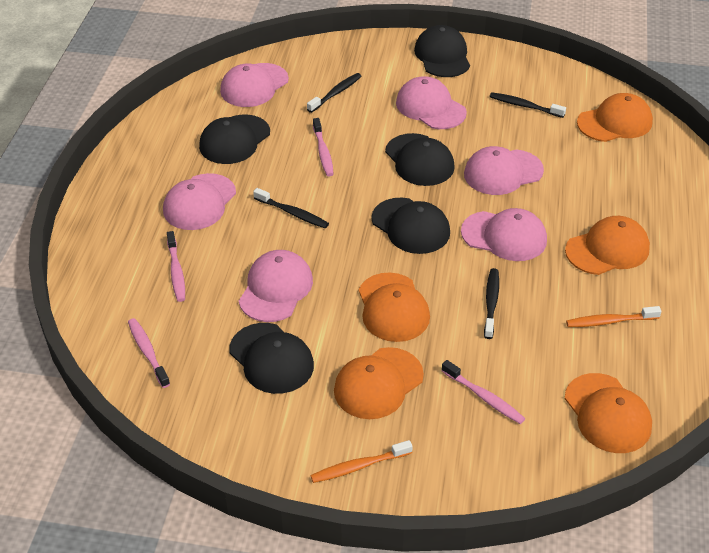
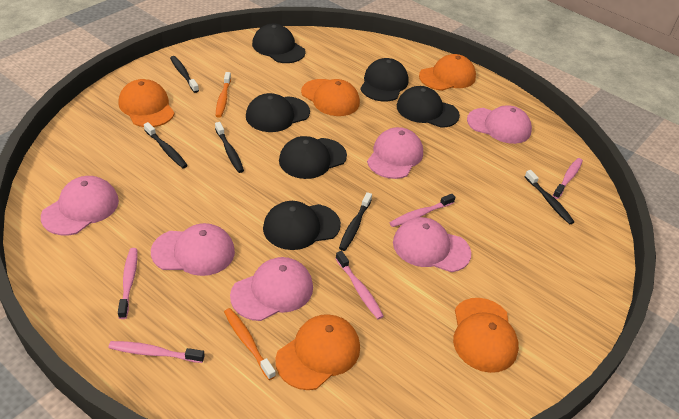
black cap: [199,114,270,164] [229,323,314,394] [371,197,450,254] [385,133,455,186] [414,25,470,77] = 5 -> [246,93,310,132] [252,24,306,63] [263,201,341,250] [279,136,347,179] [360,58,408,101] [397,86,460,128] = 6
black toothbrush: [253,188,329,228] [307,73,362,113] [484,268,499,339] [490,92,566,118] = 4 -> [144,122,188,168] [170,56,199,93] [215,122,244,173] [339,192,372,251] [525,170,574,224] = 5
pink toothbrush: [128,318,170,388] [167,231,185,302] [313,118,334,176] [442,360,525,424] = 4 -> [109,341,205,363] [118,248,137,319] [335,251,384,319] [389,194,455,227] [553,158,583,199] = 5

